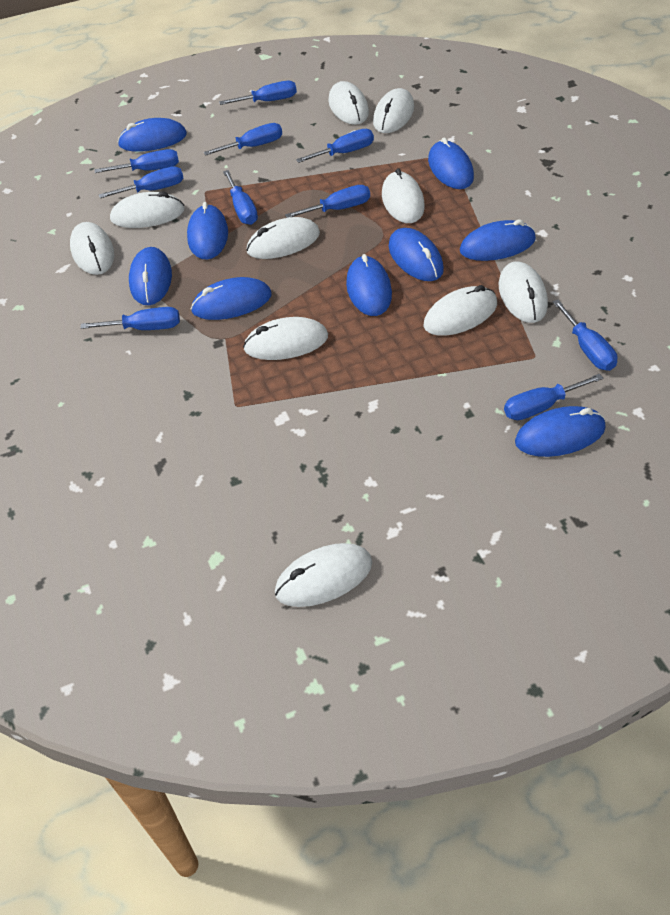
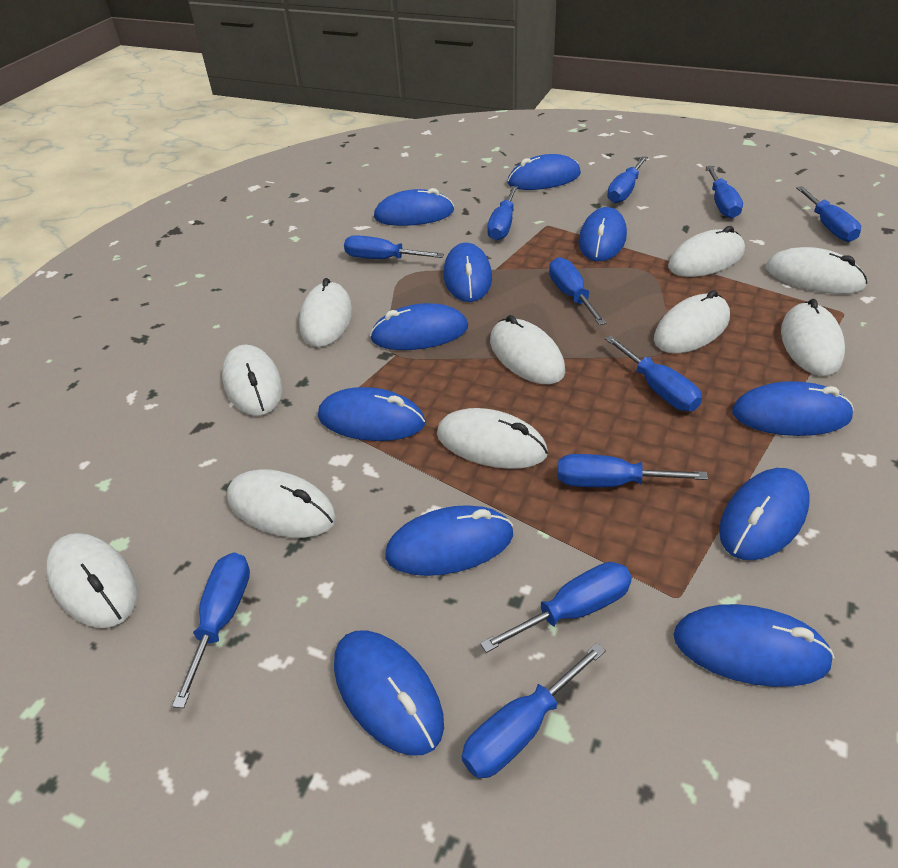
blue mouse: [118,118,187,152] [129,247,172,305] [187,202,228,260] [191,277,271,320] [346,254,392,316] [389,228,444,281] [428,137,474,189] [460,220,536,261] [515,406,606,457] = 9 -> [318,387,425,441] [334,630,444,756] [370,303,468,350] [374,188,454,226] [385,505,513,576] [443,243,492,302] [507,154,581,190] [579,207,627,261] [673,604,835,687] [719,468,810,560] [732,381,854,436] = 11
blue screwdriver: [80,307,180,330] [94,149,179,173] [99,166,183,198] [204,123,282,155] [219,81,297,105] [223,170,258,225] [285,185,370,218] [296,129,374,163] [504,374,604,420] [553,300,618,371] = 10 -> [172,552,250,708] [344,235,444,259] [462,643,606,778] [480,562,632,653] [487,186,518,241] [549,257,607,325] [558,454,708,487] [605,336,702,411] [607,156,648,204] [706,166,743,219] [796,186,861,242] = 11

